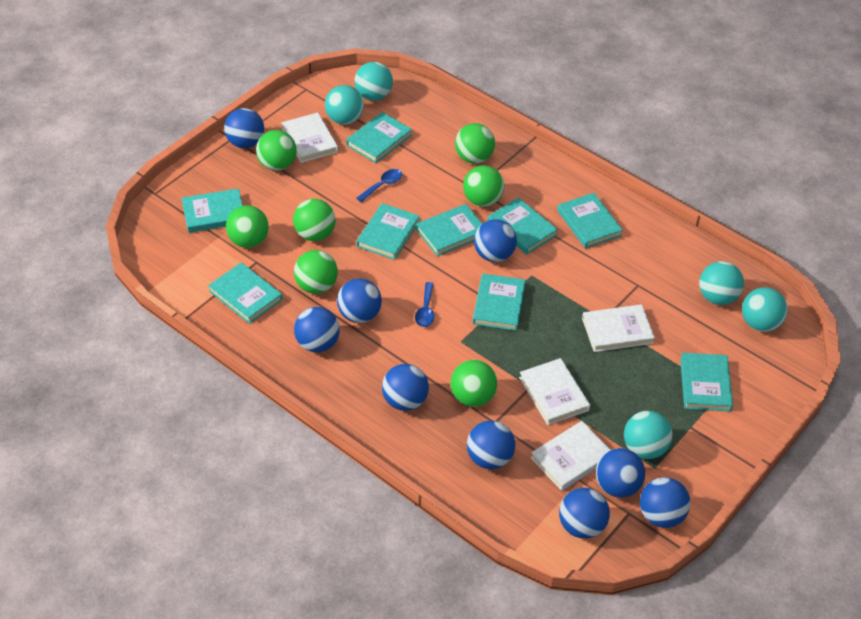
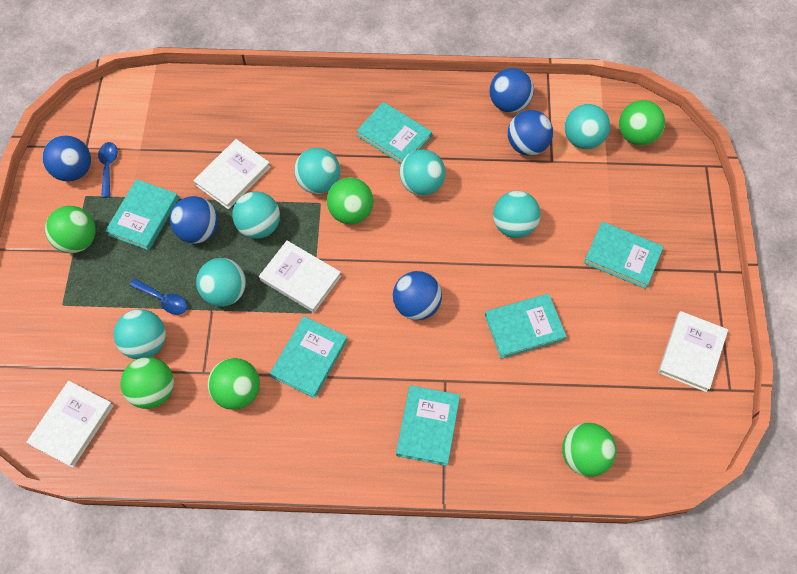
blue ball: [224,108,264,148] [294,307,340,352] [337,279,382,323] [382,364,429,411] [467,420,515,469] [474,219,517,262] [559,488,610,539] [596,448,645,498] [640,477,690,528] = 9 -> [42,136,91,182] [170,196,218,244] [393,271,442,320] [490,68,534,113] [508,110,553,156] = 5
green ball: [226,205,269,248] [256,130,297,171] [293,199,336,241] [294,250,338,294] [451,360,497,407] [455,123,495,164] [463,165,504,207] = 7 -> [45,206,96,253] [121,357,174,409] [208,358,260,410] [327,178,373,224] [562,423,617,477] [619,100,665,146] = 6
turquoise ball: [325,85,364,124] [354,62,393,101] [624,411,672,459] [699,261,744,305] [742,287,788,332] = 5 -> [114,309,166,359] [196,258,246,307] [232,191,280,239] [294,148,340,194] [399,149,445,196] [493,191,541,238] [565,104,610,149] = 7
turquoise book: [181,188,243,233] [208,262,282,324] [346,112,412,163] [356,203,420,260] [416,204,483,256] [473,274,525,331] [488,197,558,254] [557,193,623,248] [680,353,733,411] = 9 -> [105,179,179,250] [270,316,347,398] [357,102,432,164] [396,385,460,466] [485,293,567,359] [584,221,664,289] = 6

